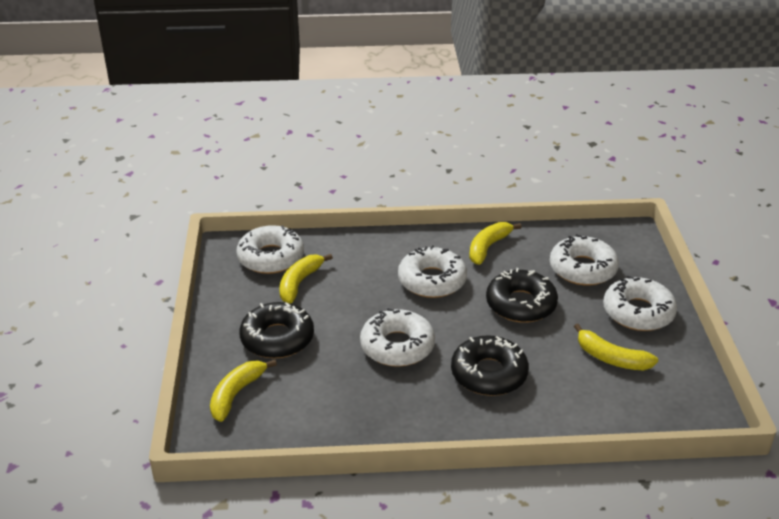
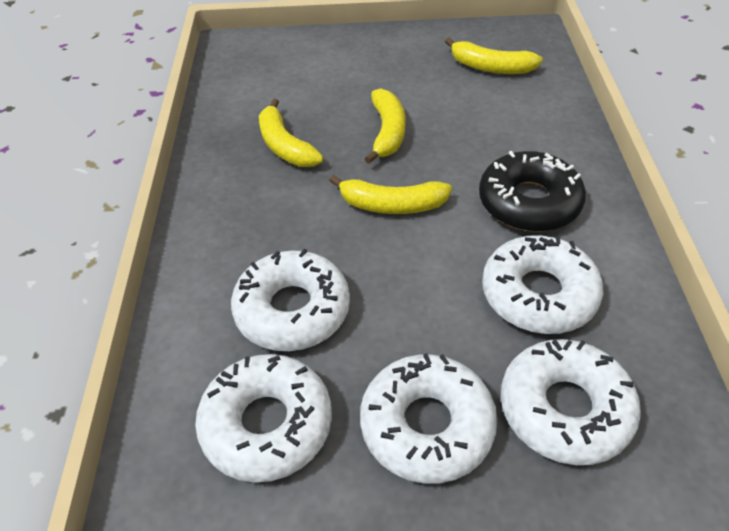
black donut: [239,302,314,359] [451,335,529,396] [486,268,558,323] = 3 -> [479,151,586,232] = 1

